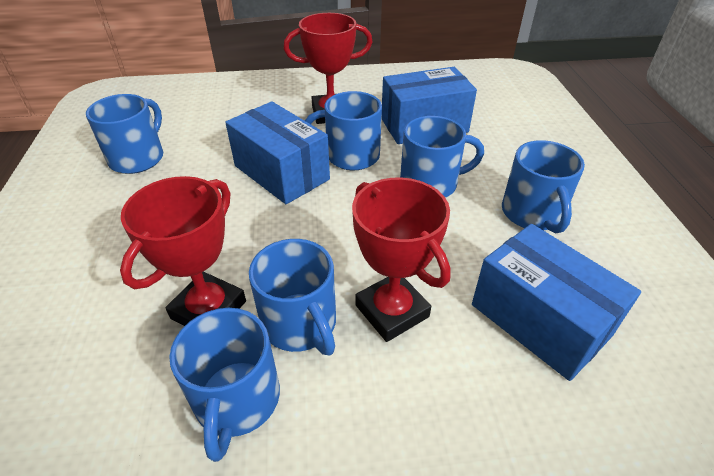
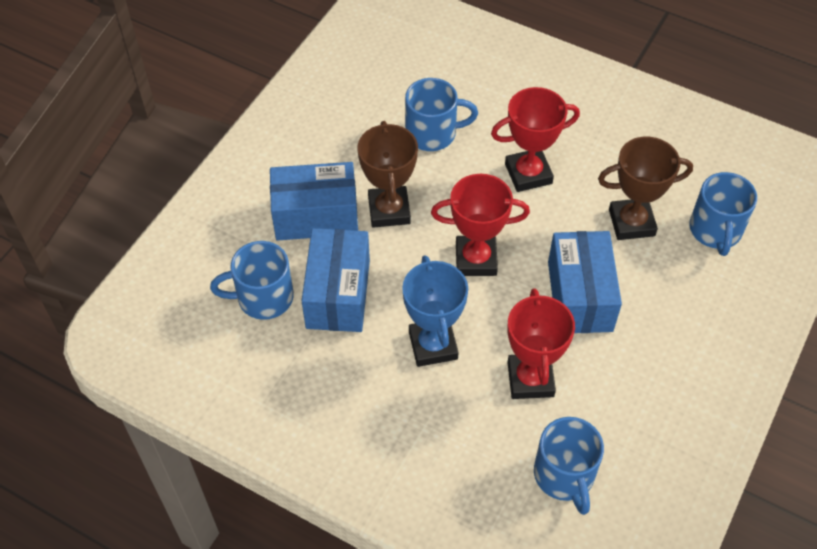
blue mug: [86,94,163,174] [169,308,280,462] [249,239,336,356] [305,91,382,170] [400,116,484,197] [502,140,585,233] = 6 -> [210,241,294,320] [405,78,478,151] [534,417,604,515] [689,172,757,256] = 4
blue trophy: none = 0 -> [402,255,468,367] = 1
brown trophy: none = 0 -> [357,121,418,228] [598,137,693,240] = 2

